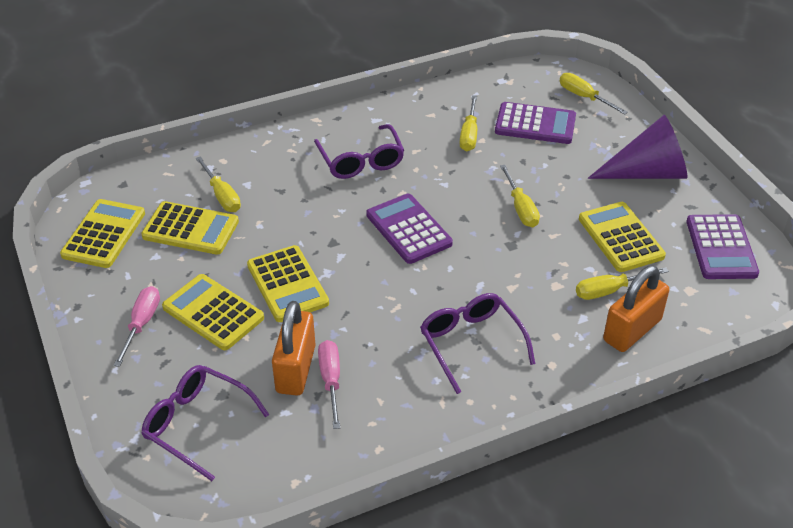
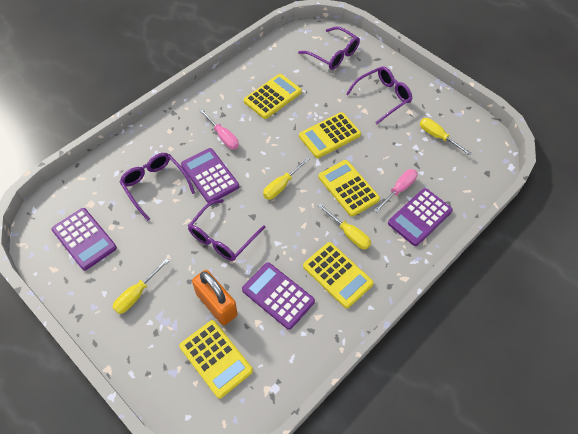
orange padlock: [272,301,315,395] [603,265,669,352] = 2 -> [192,270,238,325] = 1
purple calculator: [366,194,453,264] [495,102,576,144] [686,214,759,279] = 3 -> [52,208,117,271] [181,148,239,203] [242,262,315,330] [388,188,453,246] = 4
purple cone: [587,115,687,179] = 1 -> none = 0
purple glasses: [141,365,269,481] [314,124,404,179] [420,293,535,394] = 3 -> [120,153,195,221] [188,199,266,261] [298,26,360,70] [346,66,412,124] = 4
yellow screwdriver: [196,156,241,212] [459,95,477,151] [500,165,540,227] [560,73,628,115] [576,267,669,300] = 5 -> [112,258,169,314] [263,157,310,200] [318,204,371,249] [420,118,472,156] = 4

